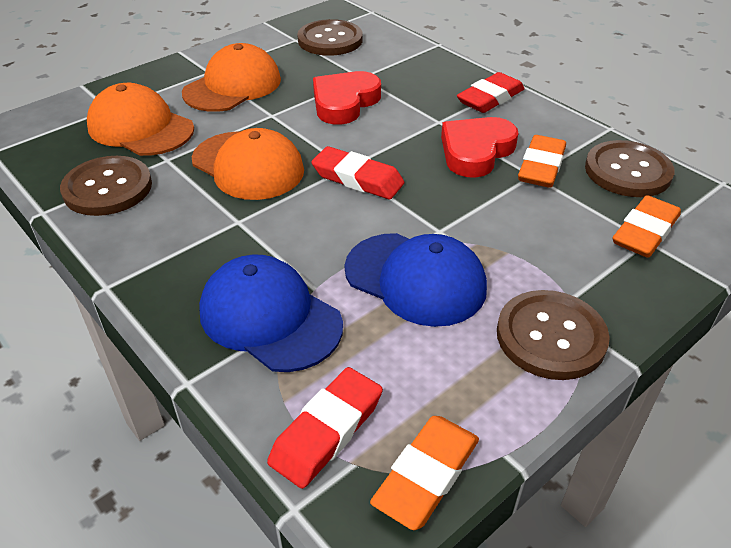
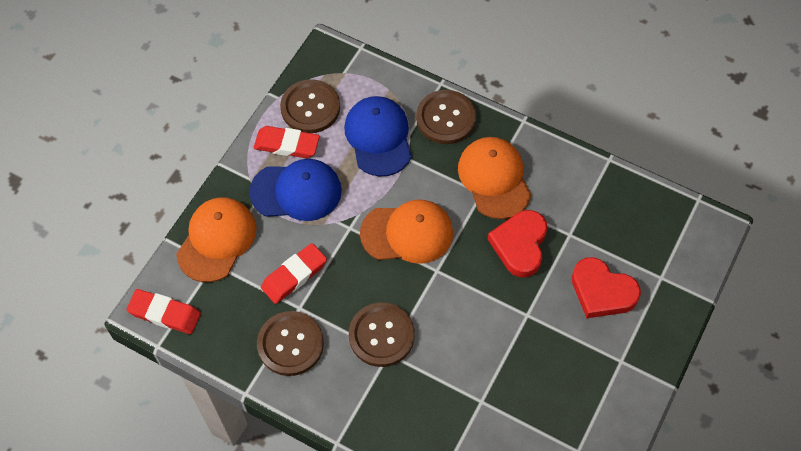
orange eraser: [370,416,479,530] [518,135,566,188] [612,195,681,258] = 3 -> none = 0

